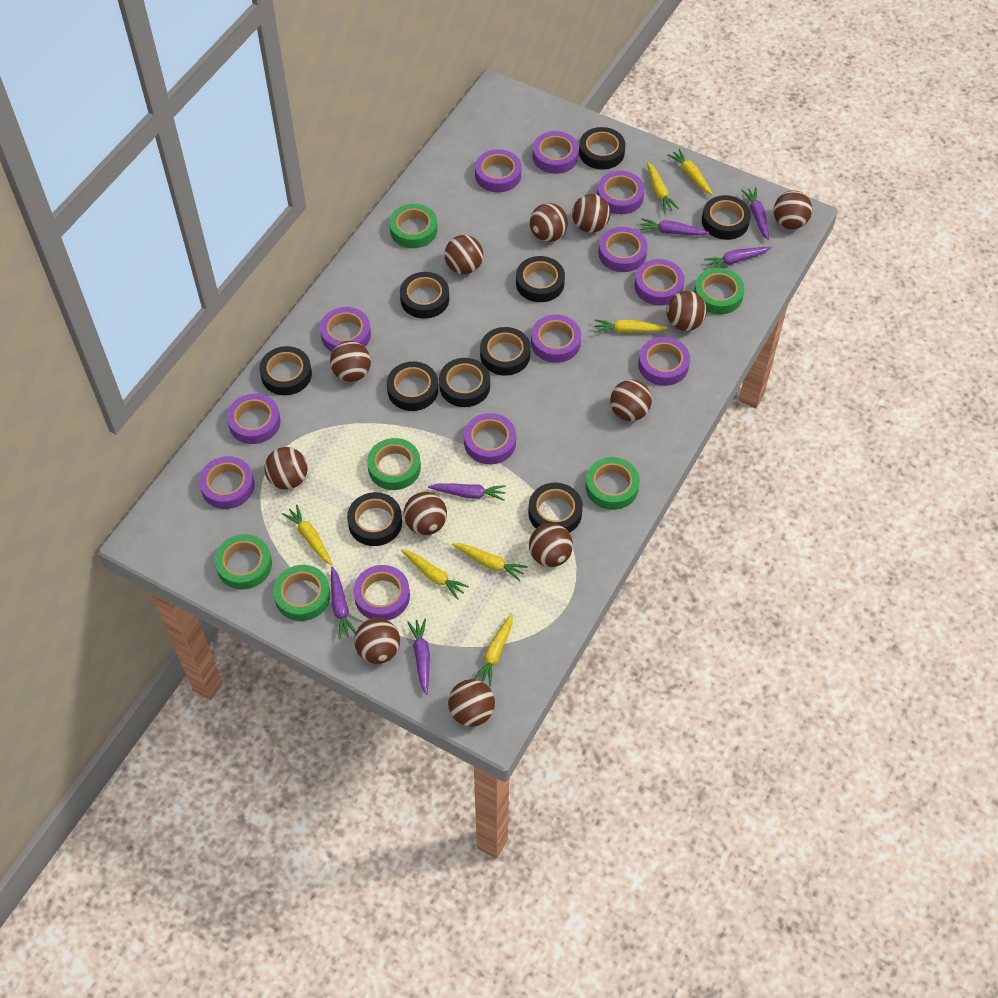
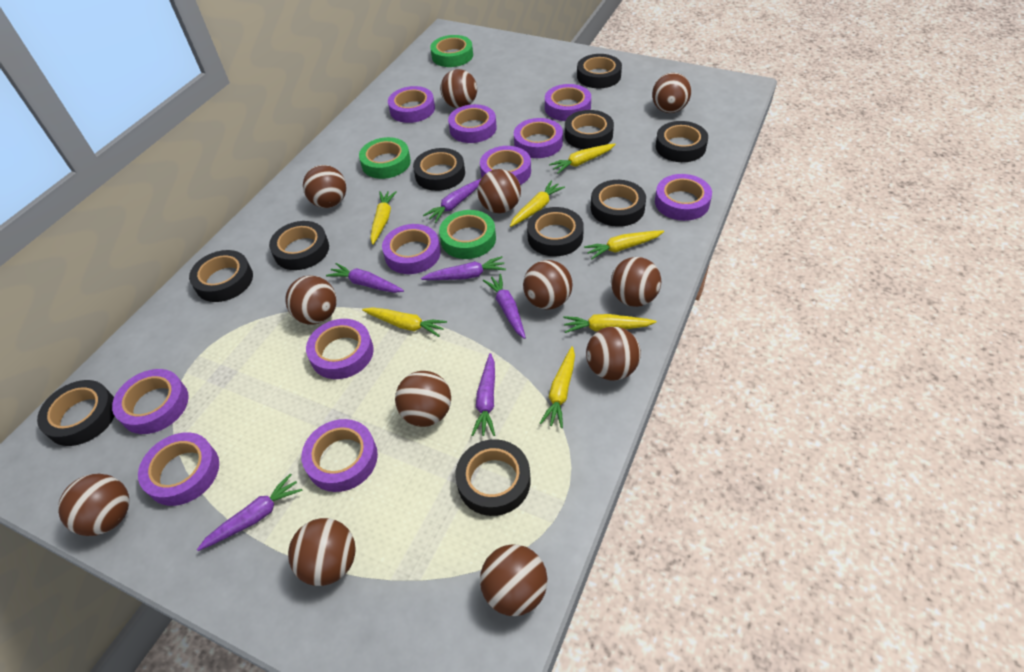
green tape: [215,534,272,590] [273,565,331,621] [367,438,421,490] [389,204,437,248] [585,457,640,510] [694,268,745,315] = 6 -> [359,137,411,179] [430,35,473,67] [439,210,496,259] = 3
purple tape: [199,456,254,509] [227,394,281,444] [320,307,371,352] [353,565,410,620] [464,413,516,464] [475,149,521,192] [531,315,581,363] [533,131,579,174] [597,171,645,214] [599,227,648,272] [635,259,685,305] [638,337,690,386] = 12 -> [112,369,189,434] [138,432,219,506] [301,419,378,492] [306,319,374,379] [382,224,441,274] [388,86,435,123] [448,104,497,143] [480,146,531,185] [514,118,563,158] [545,84,591,121] [655,174,712,221] = 11

